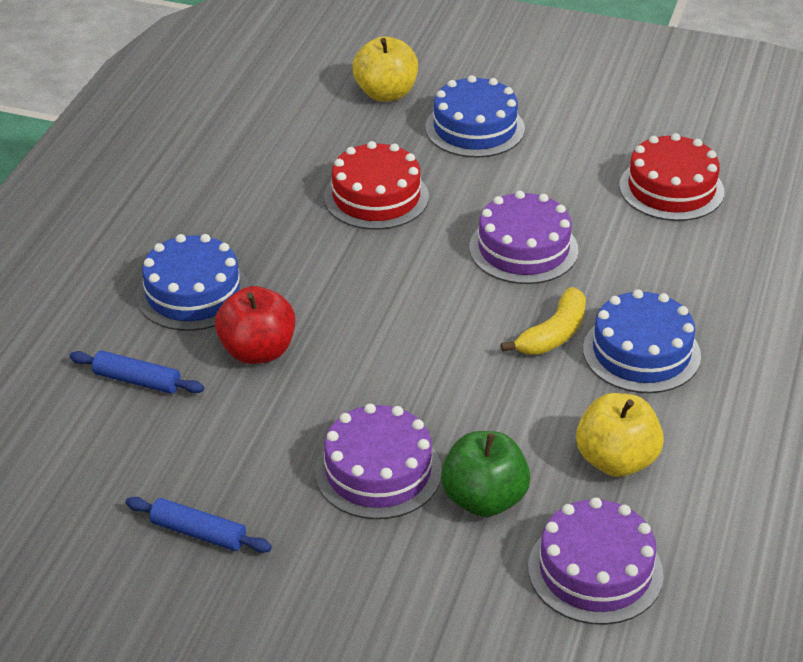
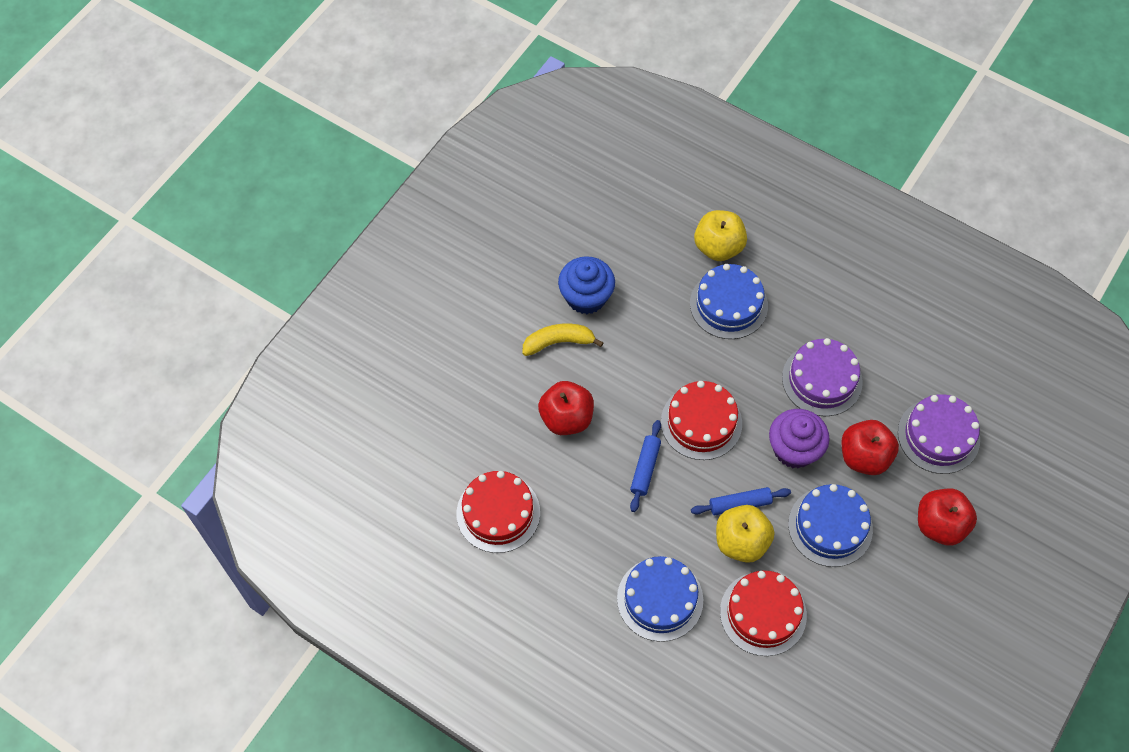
blue cupcake: none = 0 -> [558,256,615,314] = 1
green apple: [441,431,531,517] = 1 -> none = 0
purple cake: [315,404,442,519] [469,190,578,284] [528,497,664,625] = 3 -> [782,338,863,416] [898,394,980,474] = 2
purple cupcake: none = 0 -> [769,409,830,468] = 1
red apple: [215,286,296,364] = 1 -> [538,381,594,435] [841,420,899,475] [918,489,977,546] = 3
red cake: [324,141,429,230] [619,133,724,221] = 2 -> [457,471,540,553] [661,381,742,460] [720,570,807,656] = 3

